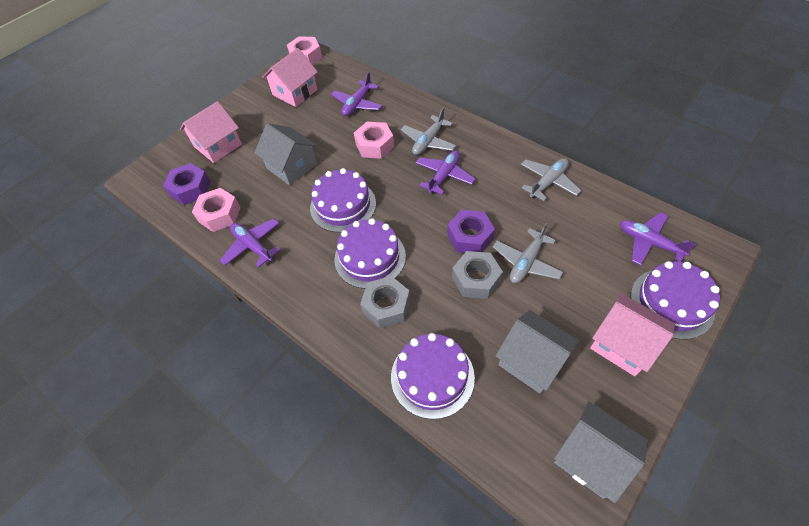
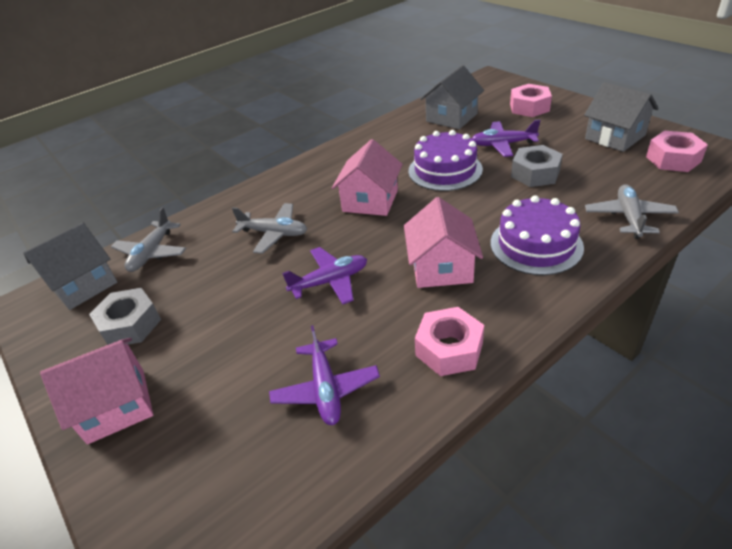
purple cake: [310,168,376,233] [335,218,406,289] [391,333,475,419] [631,261,720,340] = 4 -> [409,130,483,191] [491,195,584,275] = 2
purple nut: [163,163,211,205] [447,210,495,253] = 2 -> none = 0
purple plane: [219,219,281,268] [331,72,382,116] [415,150,475,195] [620,212,696,265] = 4 -> [269,325,380,425] [282,247,367,305] [472,120,540,157] = 3

